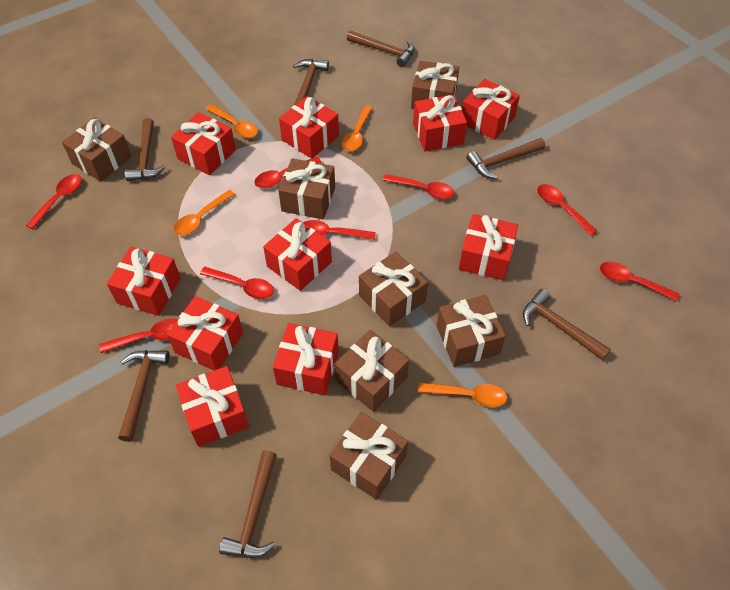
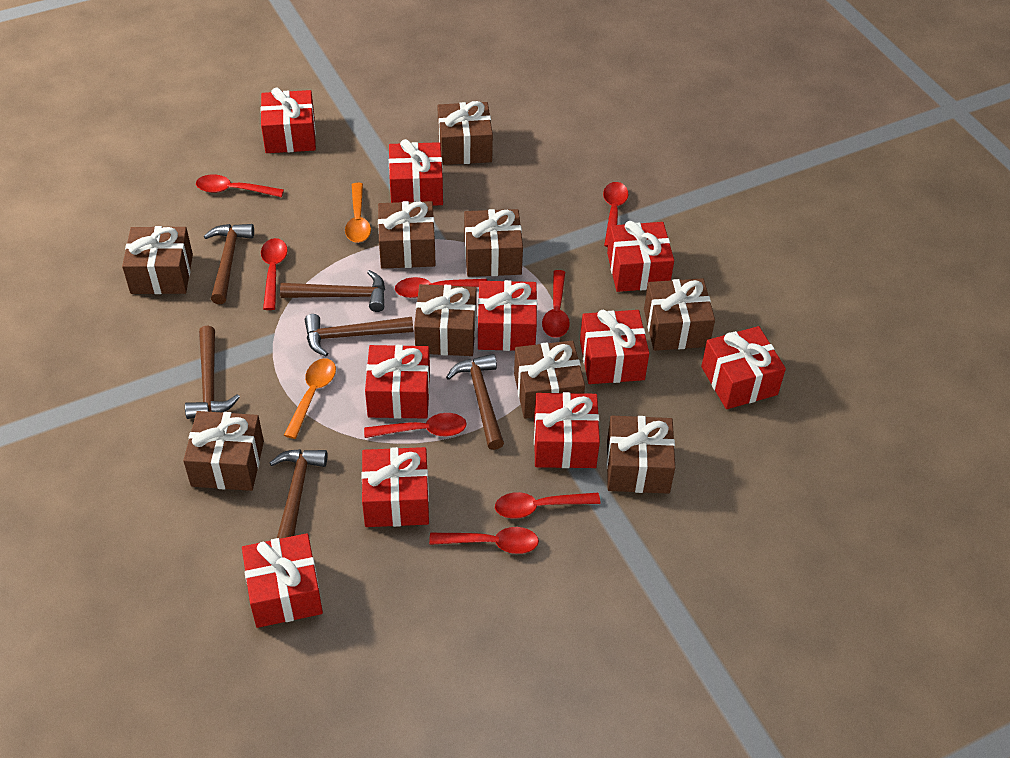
brown gift: [62,118,132,182] [278,158,335,219] [329,412,408,500] [335,330,409,412] [359,251,428,327] [411,61,459,109] [436,295,506,367] = 7 -> [122,226,193,294] [183,411,264,491] [378,201,436,269] [414,284,477,356] [438,101,493,165] [464,209,523,277] [514,341,585,419] [607,416,675,494] [644,278,715,351] = 9
brown hammer: [118,350,170,442] [125,118,165,181] [219,450,277,558] [293,59,329,105] [347,31,414,67] [466,138,545,179] [523,289,611,361] = 7 -> [185,326,240,419] [204,224,254,304] [270,449,327,539] [280,270,385,312] [305,314,413,357] [446,354,504,450] = 6
orange spoon: [174,190,235,236] [206,104,258,138] [342,106,372,151] [418,382,507,408] = 4 -> [284,358,336,439] [345,183,371,243] = 2

